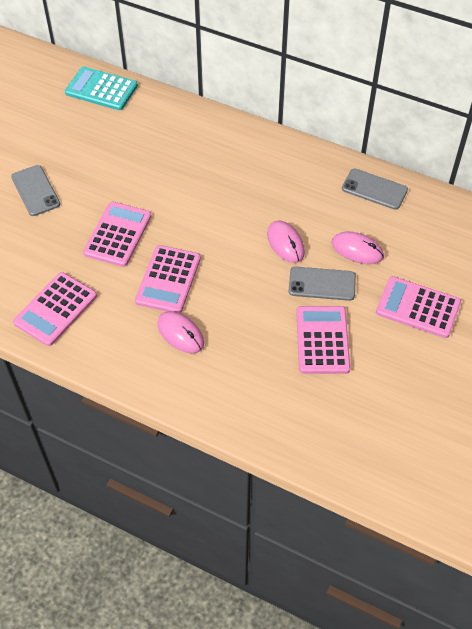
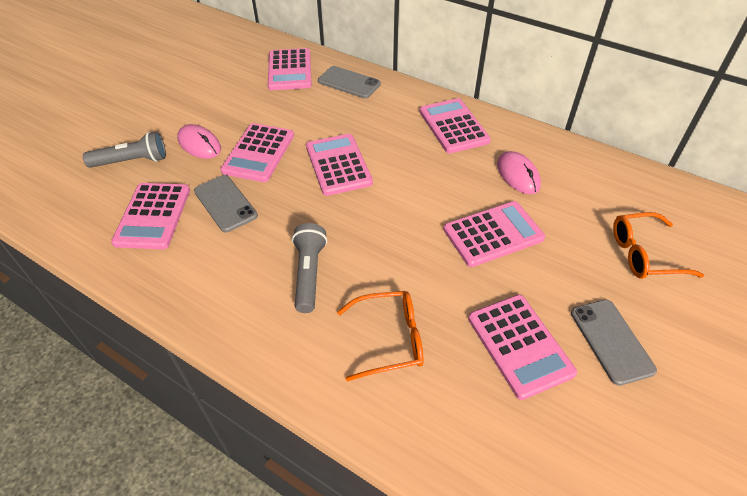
grey flashlight: none = 0 -> [83,131,166,168] [292,223,327,313] = 2
orange glasses: none = 0 -> [337,291,423,381] [613,212,704,279] = 2
pink calculator: [13,272,97,346] [83,202,152,267] [135,245,201,313] [296,306,351,374] [376,276,461,338] = 5 -> [111,183,190,249] [220,123,294,182] [268,48,312,90] [306,134,373,196] [420,98,491,154] [444,201,545,267] [468,295,577,400] = 7
pink mouse: [157,311,204,353] [267,221,305,263] [331,232,384,264] = 3 -> [177,124,221,159] [497,151,541,194] = 2
turquoise calculator: [65,67,138,110] = 1 -> none = 0

